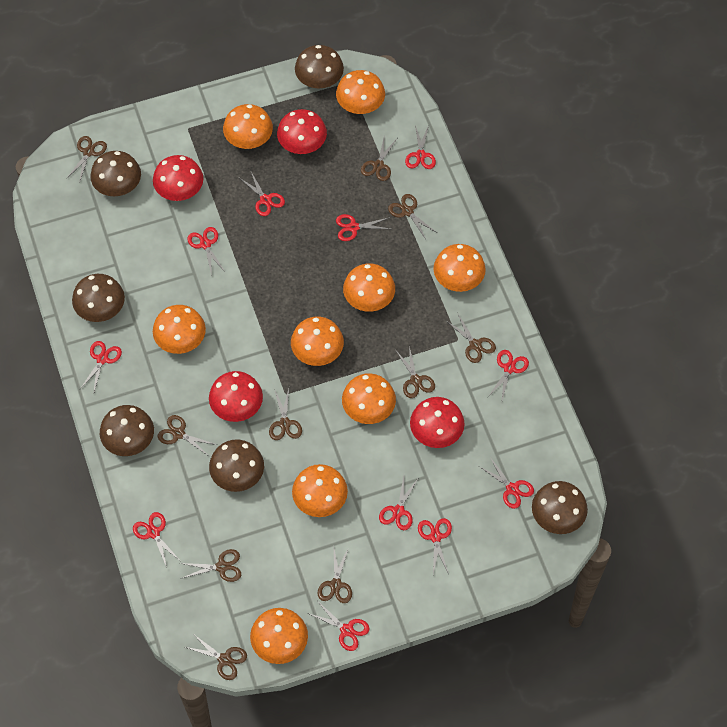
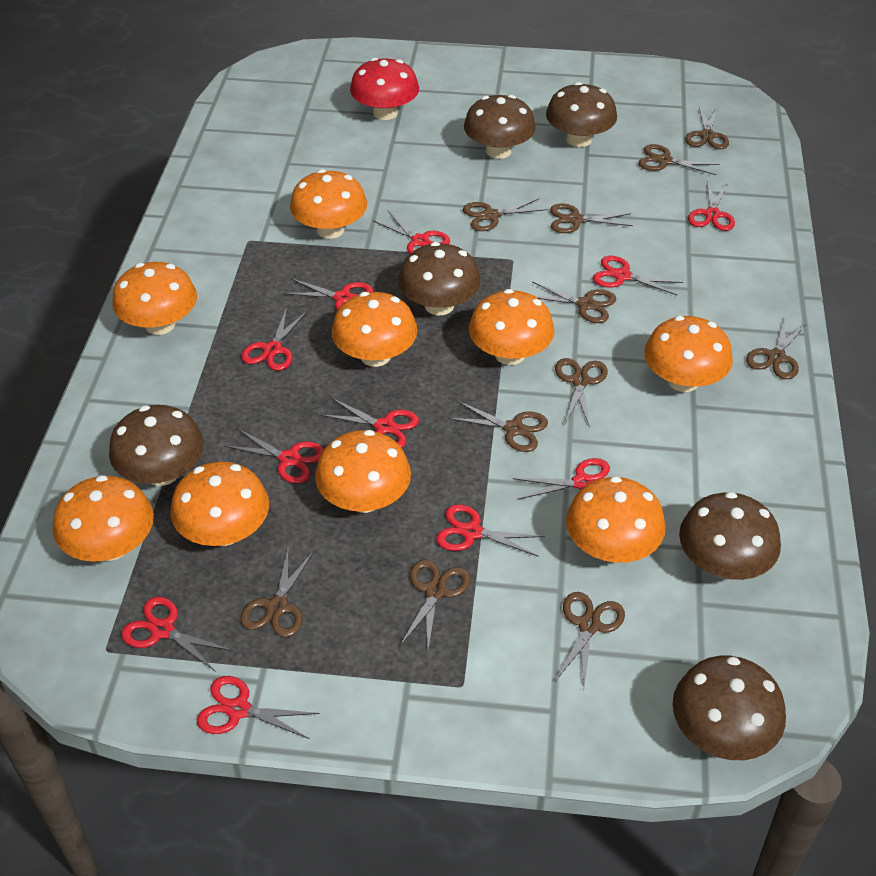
brown scissors: [66,136,107,183] [158,415,217,457] [180,549,241,582] [185,633,247,680] [269,389,302,440] [318,547,352,603] [361,134,397,181] [388,194,437,239] [396,346,435,398] [446,314,496,363] = 10 -> [240,546,314,637] [400,559,470,650] [448,401,548,452] [463,198,547,231] [532,282,616,323] [550,204,633,233] [555,358,608,427] [555,592,625,687] [638,144,719,175] [686,106,729,149] [746,318,808,379] = 11
red mushroom: [153,155,203,201] [209,371,263,422] [277,109,327,154] [410,397,464,448] = 4 -> [350,58,419,120] = 1

